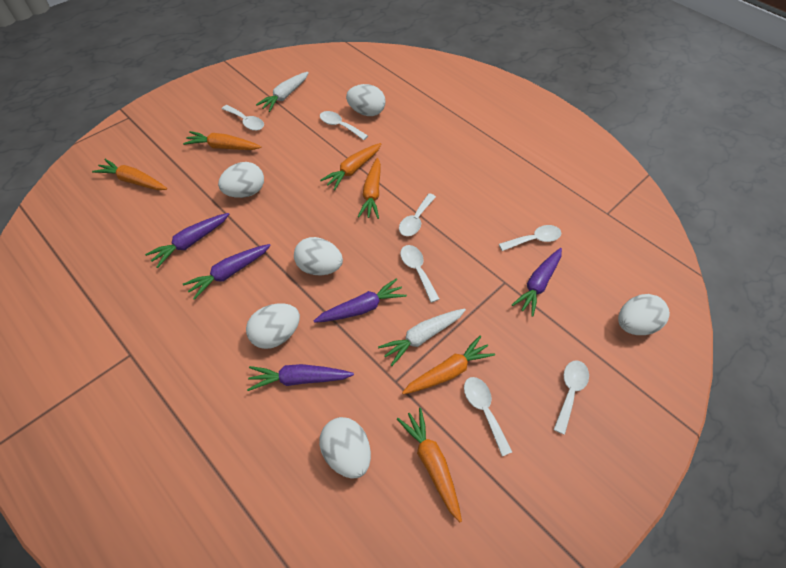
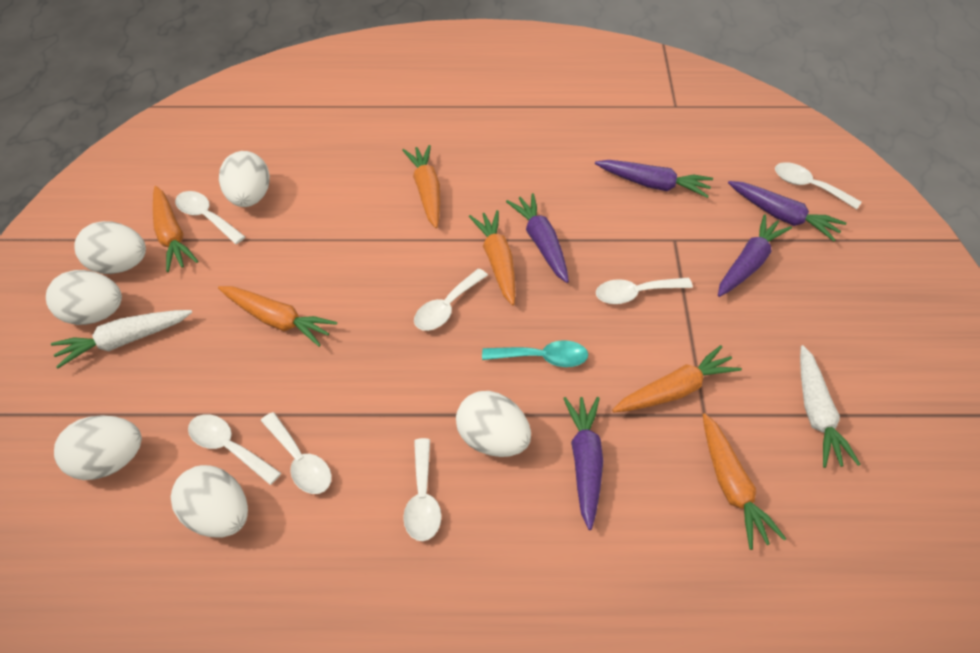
turquoise spoon: none = 0 -> [482,340,588,367] = 1

